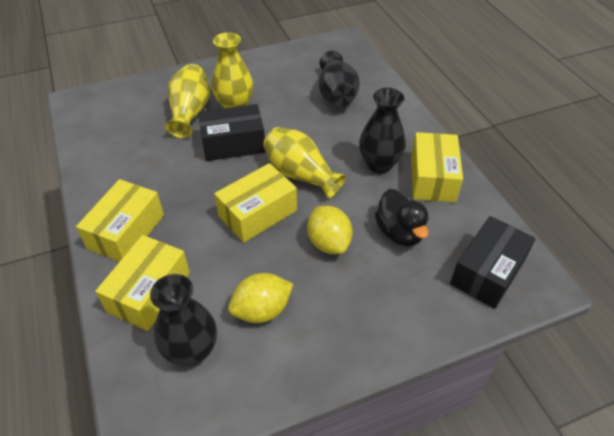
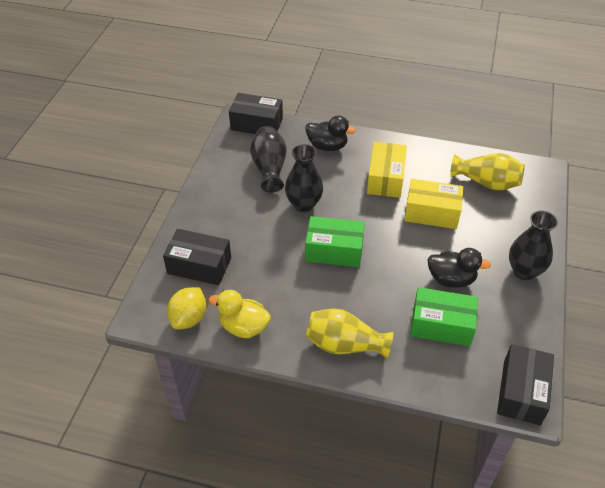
black box: [198,104,266,161] [450,216,536,309] = 2 -> [163,229,231,285] [229,93,283,134] [497,344,554,425] = 3
black duck: [375,189,429,246] = 1 -> [305,116,356,151] [427,248,491,288] = 2
green box: none = 0 -> [305,216,365,267] [410,287,478,346] = 2
yellow box: [76,179,164,262] [95,235,190,331] [214,163,297,243] [411,132,463,202] = 4 -> [367,142,407,198] [404,179,463,229] = 2
yellow duck: none = 0 -> [209,290,271,338] = 1
yellow lemon: [228,273,293,323] [307,206,352,254] = 2 -> [167,287,206,329] = 1
yellow vase: [165,64,210,138] [212,32,254,108] [263,127,346,199] = 3 -> [305,308,393,359] [450,153,525,190] = 2

